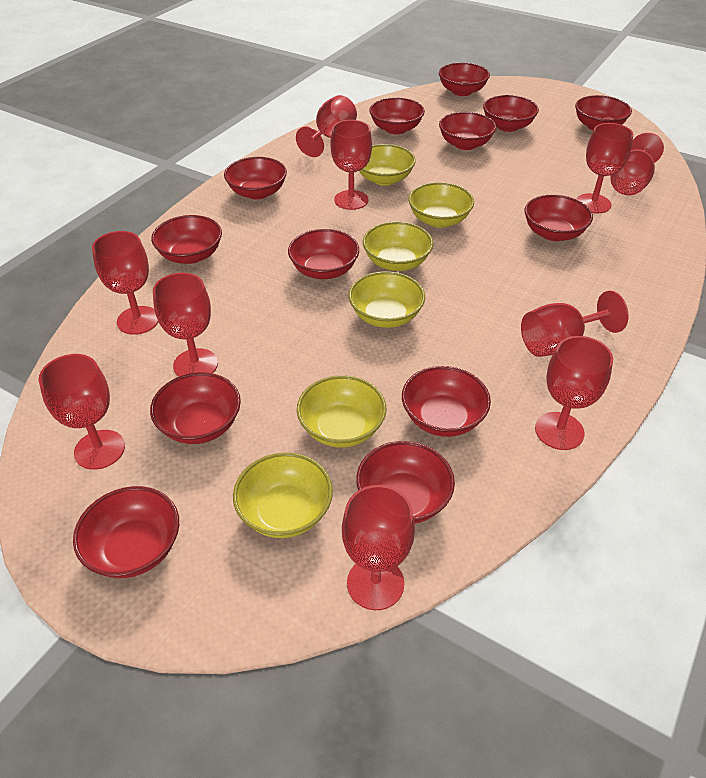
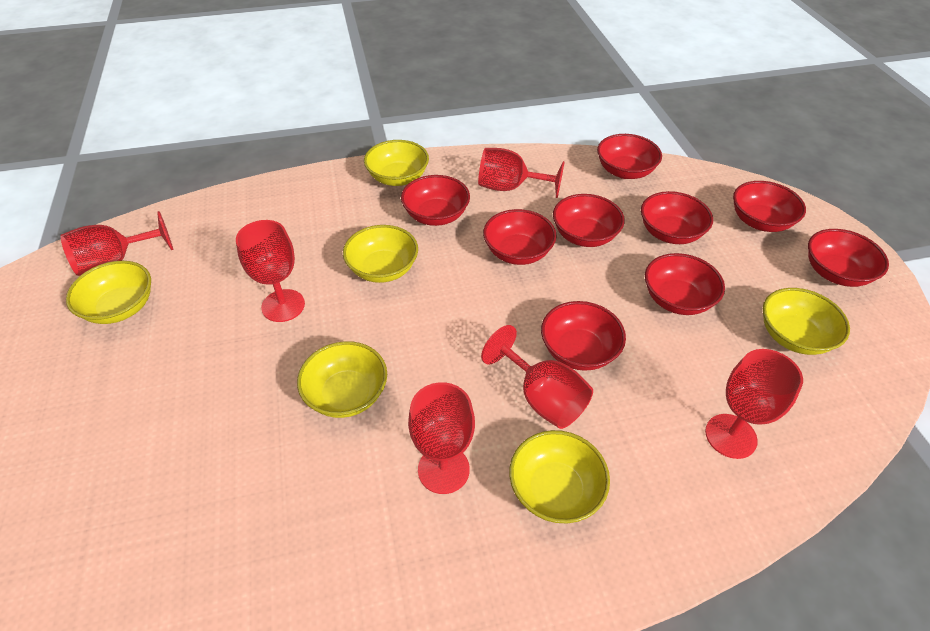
red bowl: [73,486,179,578] [150,372,241,444] [151,215,222,264] [224,157,287,200] [288,229,359,279] [356,441,455,524] [369,97,425,134] [402,366,491,437] [439,63,490,96] [439,112,496,150] [483,95,539,132] [524,195,593,241] [575,95,632,131] = 13 -> [401,175,470,226] [483,209,557,265] [541,301,626,371] [553,194,625,247] [597,134,662,179] [641,191,713,244] [645,253,725,315] [733,181,806,232] [808,229,889,287] = 9
red goblet: [39,354,125,470] [92,231,158,335] [153,273,218,377] [296,95,357,157] [330,120,372,210] [342,485,415,610] [521,291,628,357] [535,336,613,450] [576,123,633,213] [610,133,664,195] = 10 -> [61,211,173,276] [236,220,305,322] [408,382,475,494] [478,148,565,198] [481,325,593,429] [705,349,803,459] = 6

